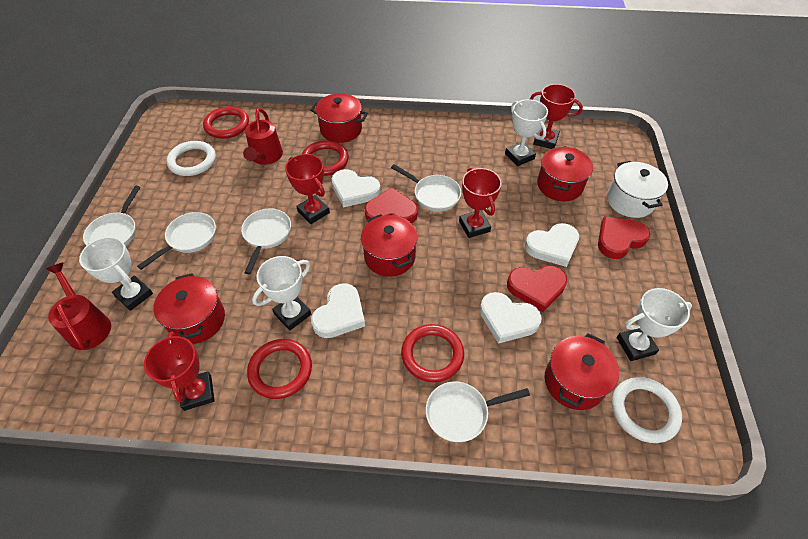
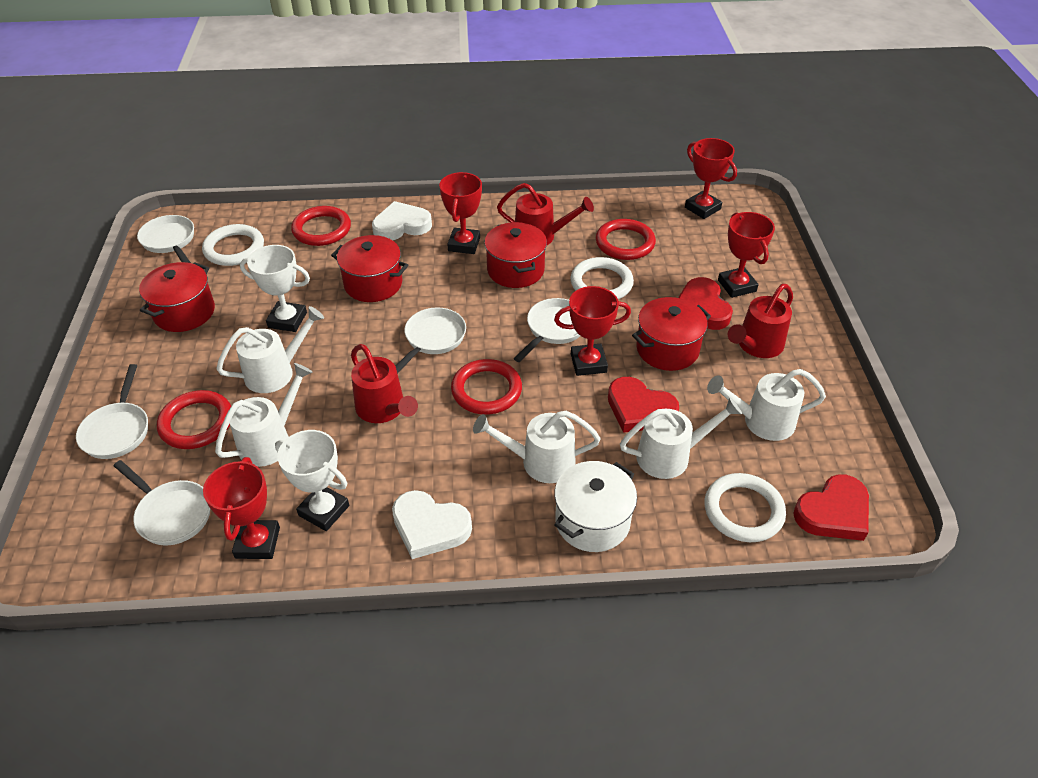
red pot: [153,273,225,344] [310,93,368,143] [361,214,418,277] [537,146,593,201] [544,333,619,410] = 5 -> [139,262,215,332] [331,235,408,302] [484,222,547,288] [632,297,711,371] = 4
red trophy: [144,332,215,411] [285,154,330,224] [459,168,502,238] [530,84,583,149] = 4 -> [203,457,280,559] [439,172,482,254] [554,286,631,376] [685,138,737,219] [718,212,775,298] = 5
red watering can: [46,263,111,350] [243,108,283,165] = 2 -> [351,344,418,423] [497,183,594,245] [728,284,793,358] = 3
white heart: [311,283,365,338] [331,169,380,207] [480,292,542,344] [525,223,579,267] = 4 -> [372,201,432,240] [392,490,472,559] = 2
white ring: [166,141,216,176] [612,377,682,443] = 2 -> [202,224,264,266] [571,257,634,299] [705,473,786,542] = 3
white trophy: [79,237,153,311] [252,256,311,330] [505,99,548,166] [616,288,692,361] = 4 -> [240,245,310,332] [275,430,349,531] = 2
white watering can: none = 0 -> [215,363,313,467] [216,306,324,393] [473,411,600,483] [620,397,742,479] [707,369,826,441] = 5

